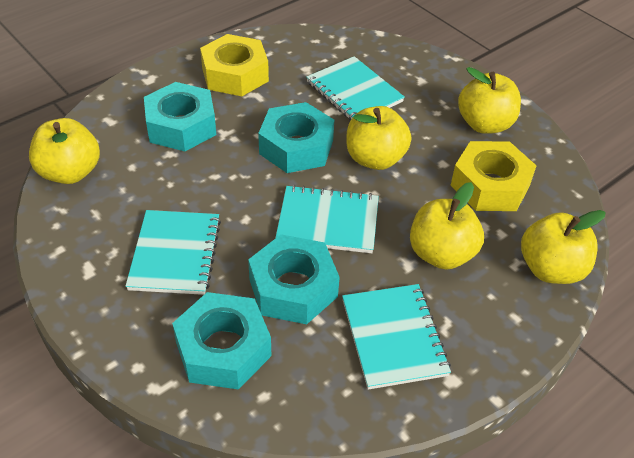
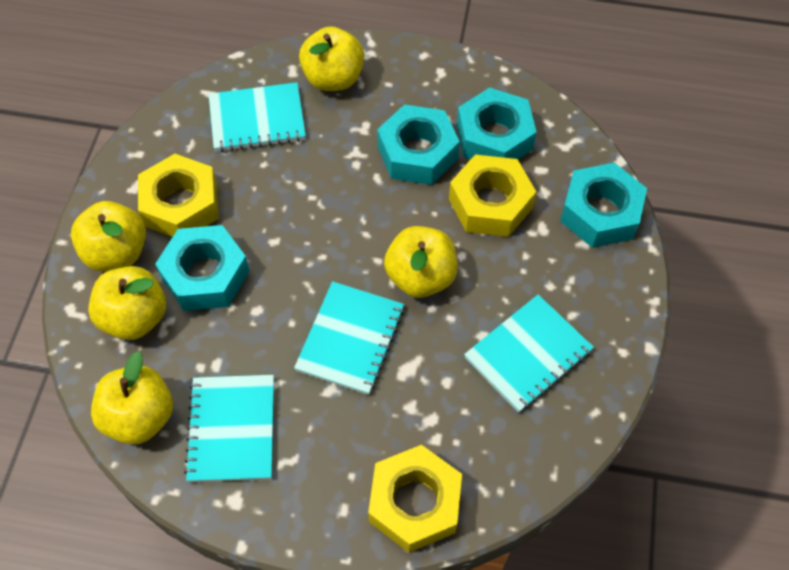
yellow nut: [200,34,269,96] [451,141,537,211] = 2 -> [138,154,219,237] [368,445,462,553] [449,155,536,237] = 3

